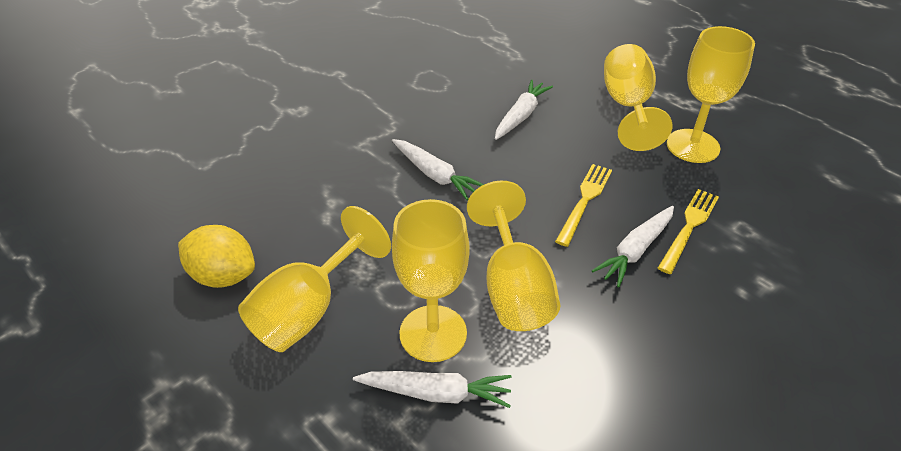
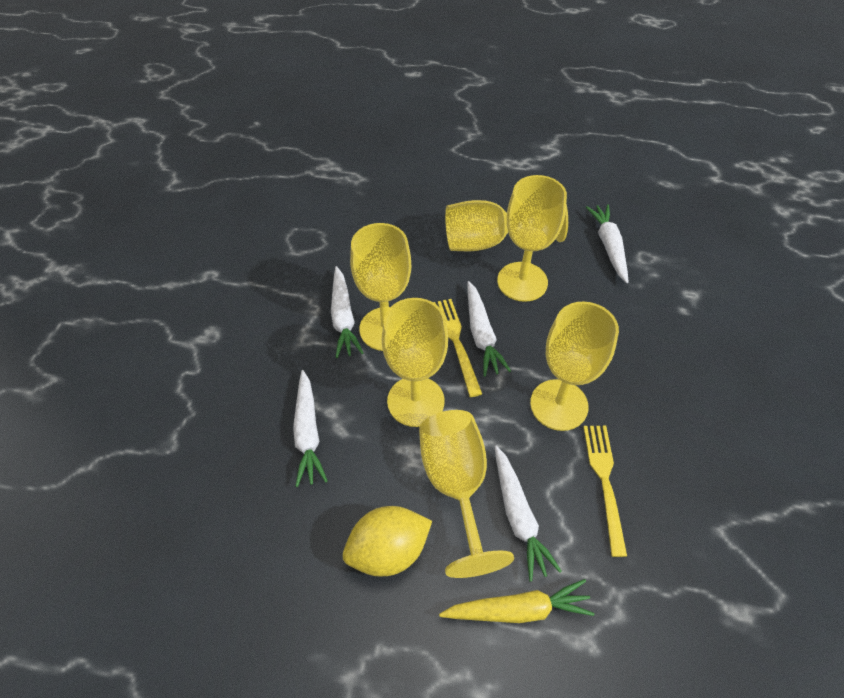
white carrot: [353,371,512,408] [392,139,484,200] [495,80,553,140] [592,206,674,287] = 4 -> [293,370,327,487] [331,266,364,358] [467,281,511,377] [495,446,562,582] [586,204,629,283] = 5
yellow carrot: none = 0 -> [439,579,595,623] = 1
yellow goblet: [238,206,391,352] [392,199,470,362] [467,181,560,331] [604,44,672,151] [667,26,755,163] = 5 -> [350,223,411,351] [382,298,448,427] [419,410,514,578] [445,200,568,251] [497,175,567,302] [530,301,619,431] = 6

